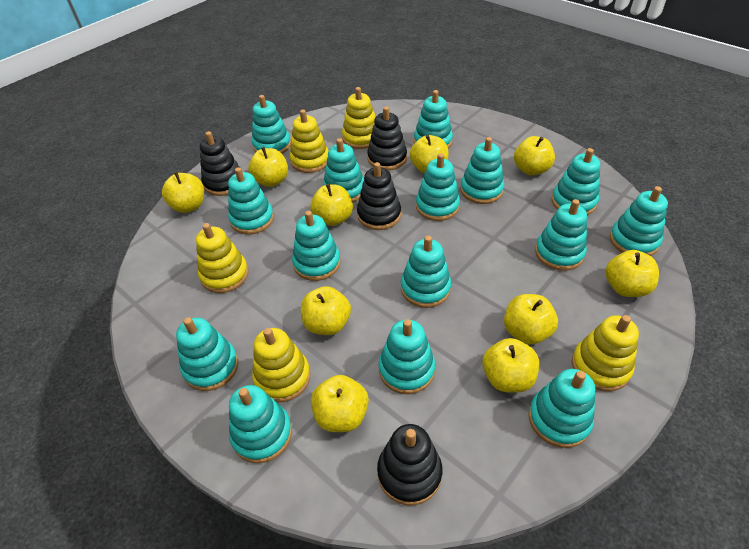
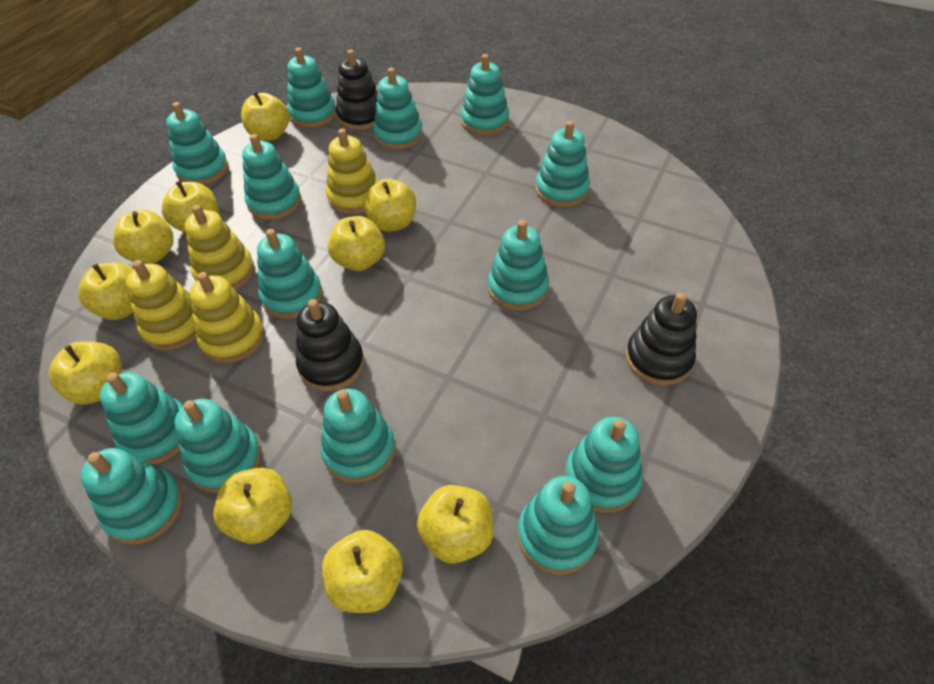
black stacking toy: [200,131,239,196] [357,162,401,230] [367,107,407,170] [377,424,442,505] = 4 -> [296,299,364,391] [336,50,378,130] [626,293,697,386] = 3
turquoise stacking toy: [176,317,239,391] [228,167,274,235] [229,385,292,463] [252,95,291,154] [292,211,341,281] [323,138,364,203] [378,319,435,394] [401,236,451,308] [414,90,453,148] [416,153,460,221] [460,137,504,204] [529,369,595,448] [535,199,587,271] [552,148,600,215] [610,186,668,256] = 15 -> [81,448,183,545] [100,372,183,464] [166,102,228,185] [174,399,262,493] [242,134,301,220] [257,229,322,319] [287,47,336,128] [321,389,395,483] [373,68,423,150] [461,54,509,135] [488,220,549,311] [518,476,599,574] [535,121,590,207] [565,417,643,513] = 14
yellow stacking toy: [196,223,249,293] [252,328,310,402] [290,109,329,173] [342,87,375,149] [572,315,639,391] = 5 -> [126,260,196,350] [185,205,254,290] [189,272,264,363] [326,129,379,214] = 4

